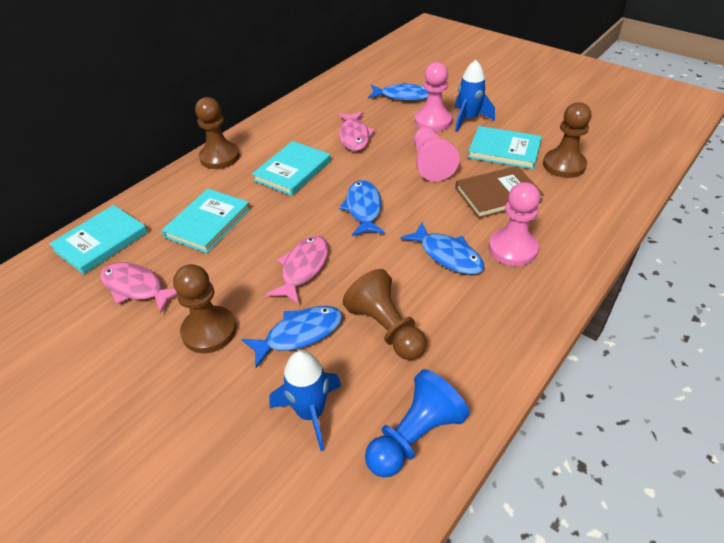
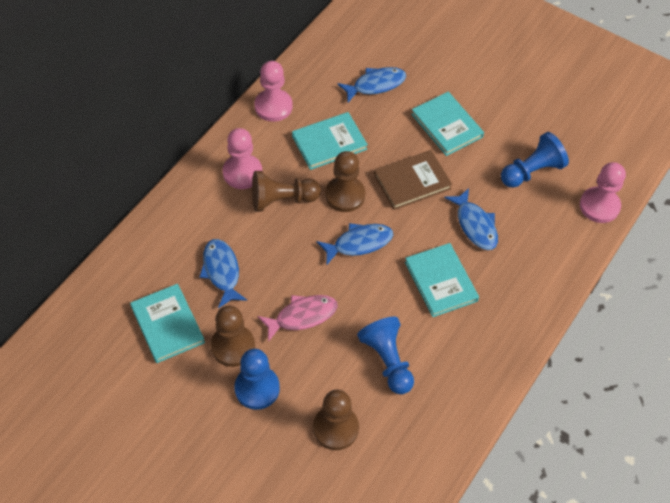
blue pawn: [365,369,470,478] = 1 -> [234,349,280,410] [357,317,414,394] [501,132,569,188] = 3
blue rocket: [269,350,341,451] [455,60,495,132] = 2 -> none = 0
pink fish: [100,262,177,313] [266,236,329,304] [338,111,375,151] = 3 -> [257,295,338,342] = 1

